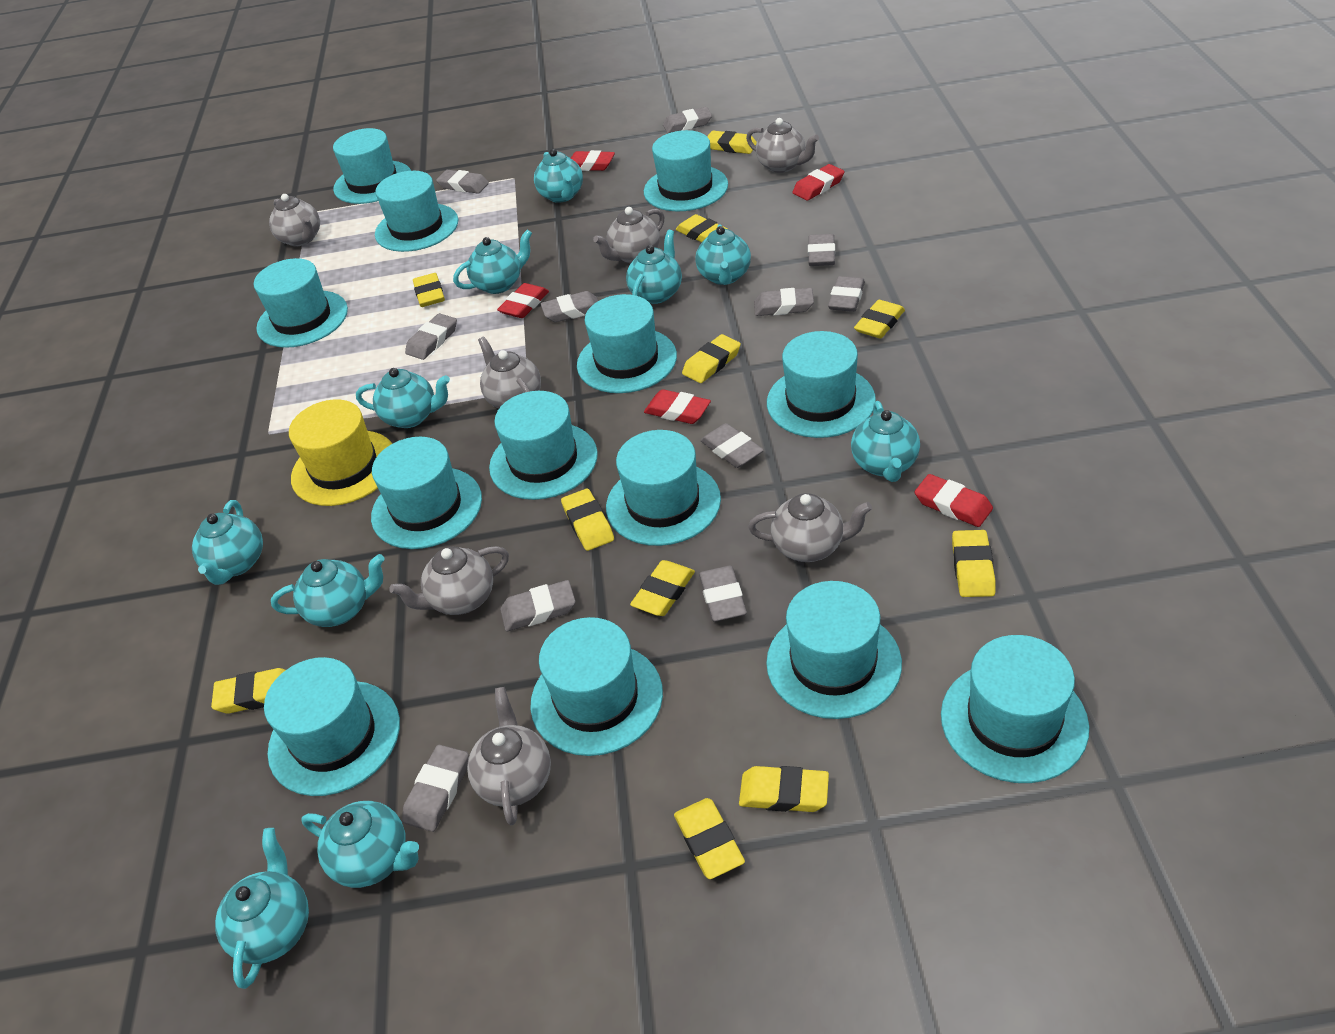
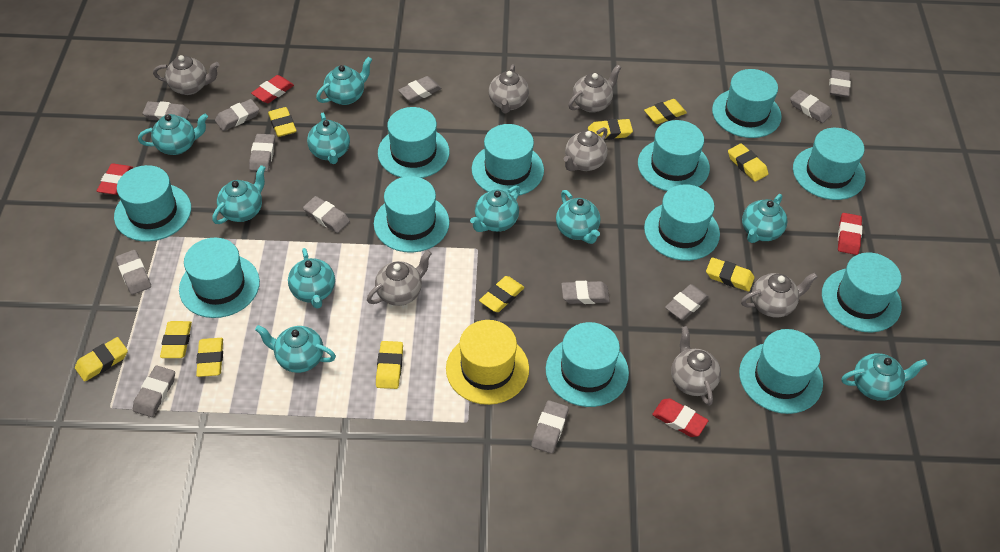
grey eraser: [402,745,469,832] [405,313,457,360] [436,170,489,194] [500,580,575,631] [541,291,598,322] [663,107,712,134] [699,566,747,622] [700,423,764,468] [754,288,814,316] [808,234,835,266] [828,276,865,312] = 11 -> [116,250,151,295] [133,365,175,417] [143,101,190,121] [215,99,259,131] [249,134,275,172] [303,196,350,233] [398,76,442,103] [531,400,569,454] [561,281,610,304] [665,284,709,320] [790,90,832,123] [829,70,851,97] = 12
red eraser: [497,283,549,318] [571,150,615,171] [644,389,711,424] [792,164,844,201] [915,474,993,527] = 5 -> [97,163,133,195] [251,75,294,103] [652,398,709,437] [838,213,863,255] = 4
turquoise hat: [254,258,348,348] [264,657,400,796] [333,128,411,204] [371,437,482,549] [375,171,458,252] [489,391,598,500] [530,617,663,756] [577,294,677,393] [606,430,721,546] [644,130,728,211] [766,581,902,719] [767,331,876,438] [941,635,1089,783] = 13 -> [114,165,191,242] [179,238,260,318] [374,176,450,253] [378,107,449,178] [472,124,544,197] [546,322,629,407] [638,120,710,191] [644,184,720,261] [712,69,782,138] [739,329,823,414] [793,128,866,200] [822,253,902,332] = 12
yellow eraser: [211,668,285,714] [413,273,445,307] [561,489,614,551] [630,560,695,616] [674,798,745,879] [676,214,728,242] [682,334,741,383] [707,131,757,154] [739,766,829,812] [854,300,905,339] [952,530,996,597] = 11 -> [75,337,128,382] [160,321,192,358] [196,338,223,377] [268,107,297,137] [376,341,403,389] [479,276,525,312] [588,119,633,140] [644,99,687,124] [706,257,755,292] [728,143,768,182] = 10

